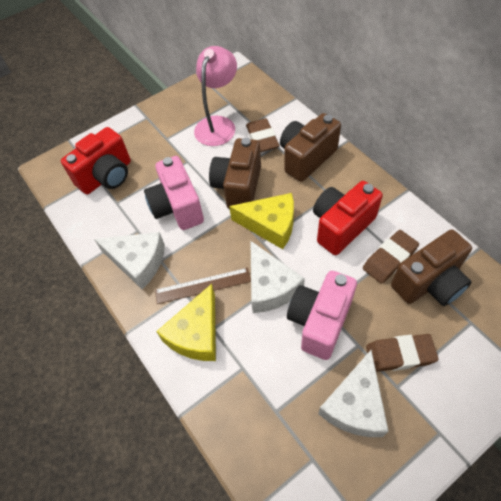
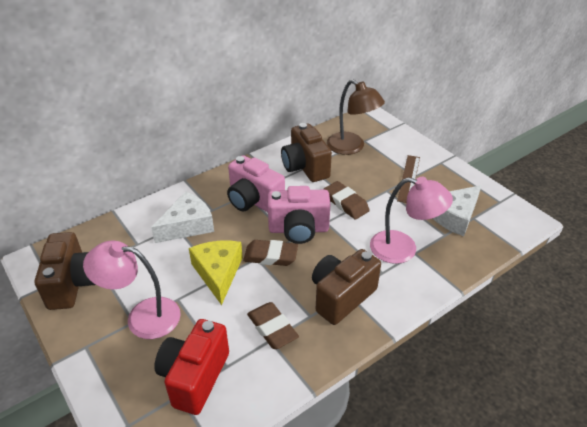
brown lamp: none = 0 -> [327,79,385,155] = 1
pink lamp: [194,46,237,146] = 1 -> [83,240,181,339] [370,177,453,264] = 2
red camera: [61,127,131,194] [313,181,383,255] = 2 -> [154,319,229,415] = 1
white cheese: [94,232,165,289] [250,241,305,313] [318,350,389,437] = 3 -> [151,191,214,243] [433,185,482,236] = 2
yellow cheese: [156,284,216,361] [229,193,294,249] = 2 -> [189,241,243,305] = 1

